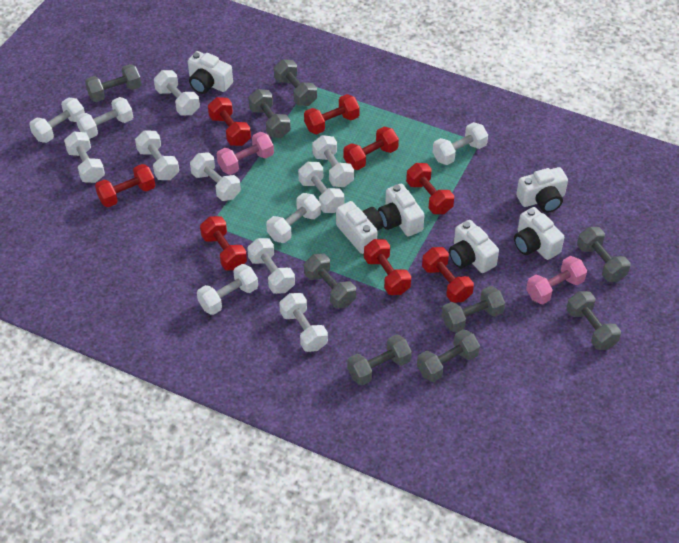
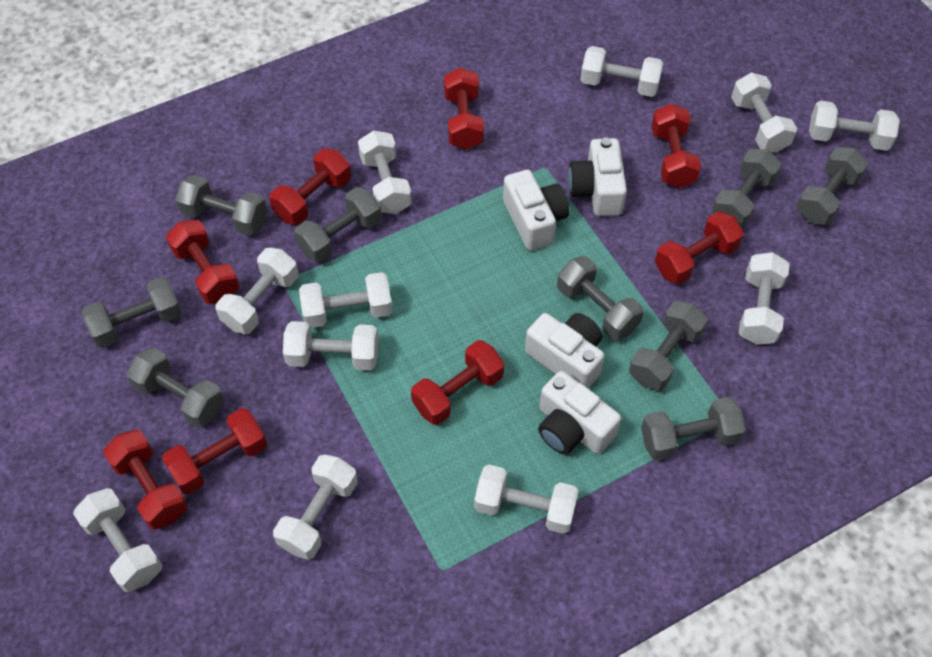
pink dumbbell: [217,132,274,175] [526,256,587,304] = 2 -> none = 0
white camera: [188,51,233,94] [336,201,383,254] [378,184,425,236] [449,220,499,273] [514,207,564,260] [516,167,568,213] = 6 -> [503,170,569,250] [525,313,605,388] [538,371,621,455] [568,137,627,216] = 4
white dumbbell: [29,97,85,143] [64,132,105,183] [76,97,133,139] [135,130,179,180] [154,70,200,116] [190,152,241,201] [197,264,258,315] [247,238,295,294] [266,193,321,243] [279,293,328,352] [298,162,344,213] [312,135,354,187] [433,122,488,165] = 13 -> [73,488,162,592] [216,248,299,334] [273,454,358,560] [283,321,378,370] [299,272,393,328] [358,130,412,214] [474,465,579,534] [580,46,663,97] [731,73,797,153] [738,252,790,345] [809,101,900,151] = 11

